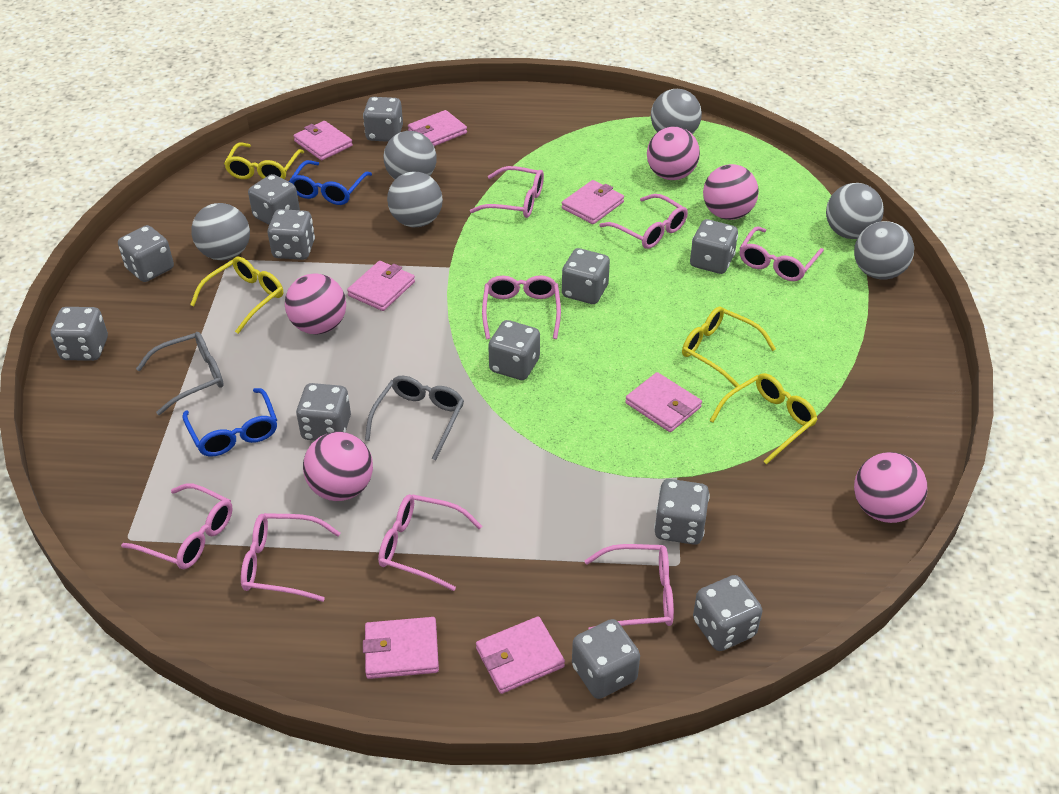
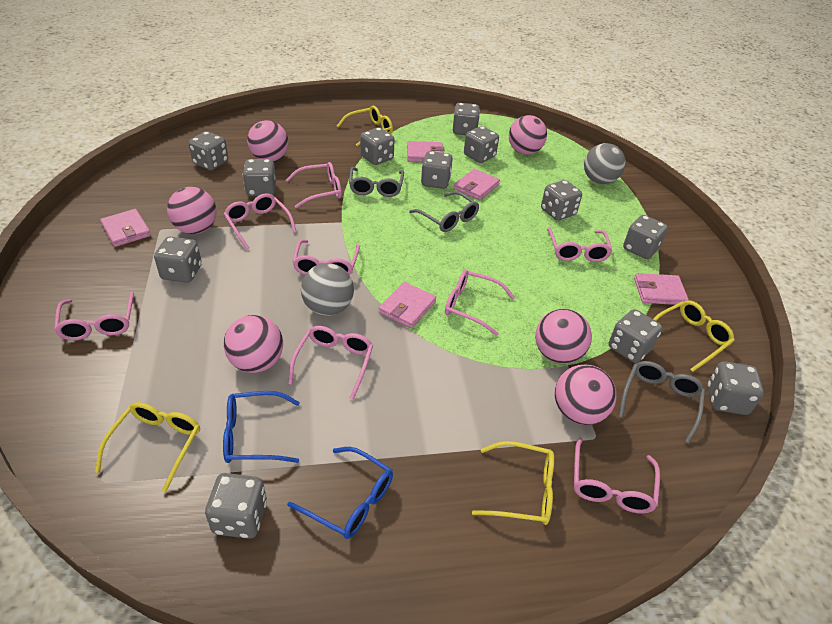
grey ball: [192,203,250,260] [383,131,436,179] [387,172,443,227] [651,89,702,134] [826,183,884,239] [854,221,914,280] = 6 -> [301,263,354,316] [584,143,626,184] = 2
grey glasses: [136,332,224,415] [365,376,464,460] = 2 -> [349,167,404,197] [409,191,479,232] [619,361,705,444] = 3
pink ball: [285,273,346,334] [303,432,373,501] [647,126,700,180] [703,164,759,220] [854,452,927,523] = 5 -> [167,187,217,234] [224,315,283,373] [247,120,289,162] [509,115,547,155] [535,309,592,364] [555,365,616,425] = 6
pink wallet: [294,121,353,161] [347,261,415,311] [363,617,439,679] [408,110,467,146] [476,616,565,694] [561,180,624,224] [625,372,702,432] = 7 -> [100,209,151,247] [378,282,436,328] [407,141,445,162] [454,169,500,200] [634,273,689,305] = 5

